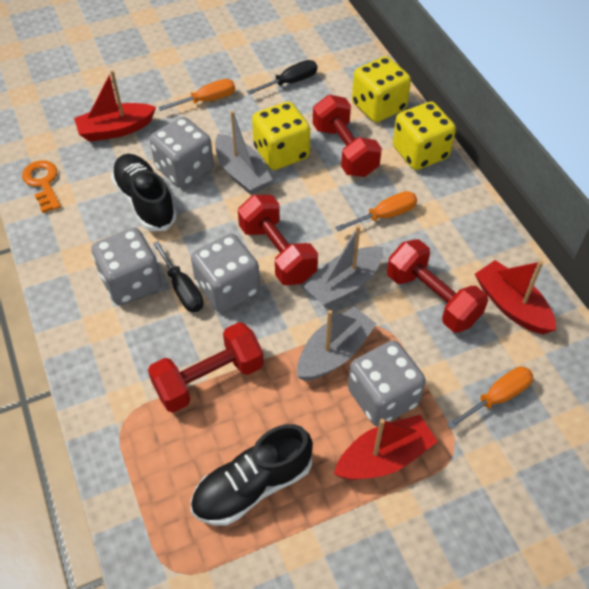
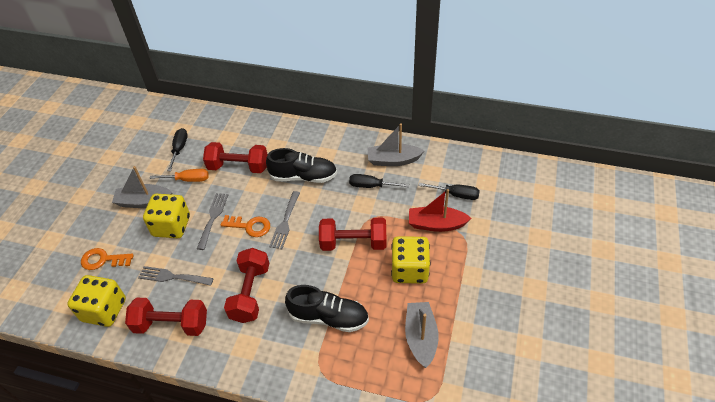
black screwdriver: [153,241,203,312] [247,60,317,95] = 2 -> [167,128,188,171] [349,174,409,188] [418,183,480,200] = 3
grey dice: [91,228,162,305] [150,117,214,188] [191,234,260,312] [348,340,426,427] = 4 -> none = 0
grey fork: none = 0 -> [138,266,214,286] [197,193,228,250] [269,191,300,249] = 3
orange key: [22,160,61,213] = 1 -> [81,248,134,270] [221,215,270,237] = 2
orange screwdriver: [158,79,235,111] [335,191,417,231] [447,367,533,429] = 3 -> [150,169,209,182] = 1
red boat: [74,70,156,142] [334,415,438,480] [475,260,556,334] = 3 -> [409,189,471,232] = 1

